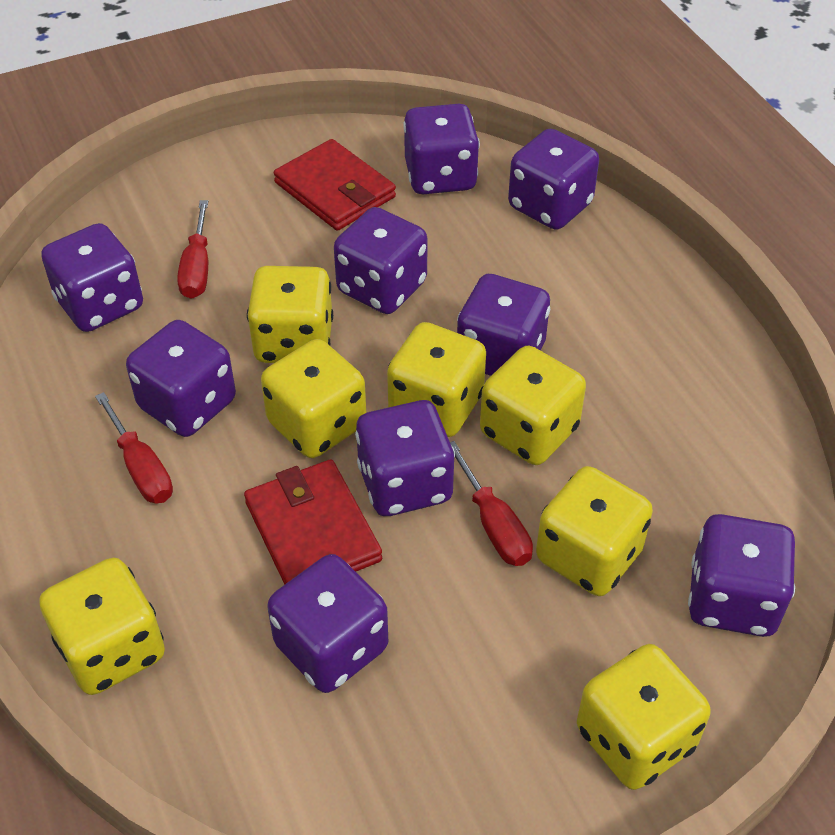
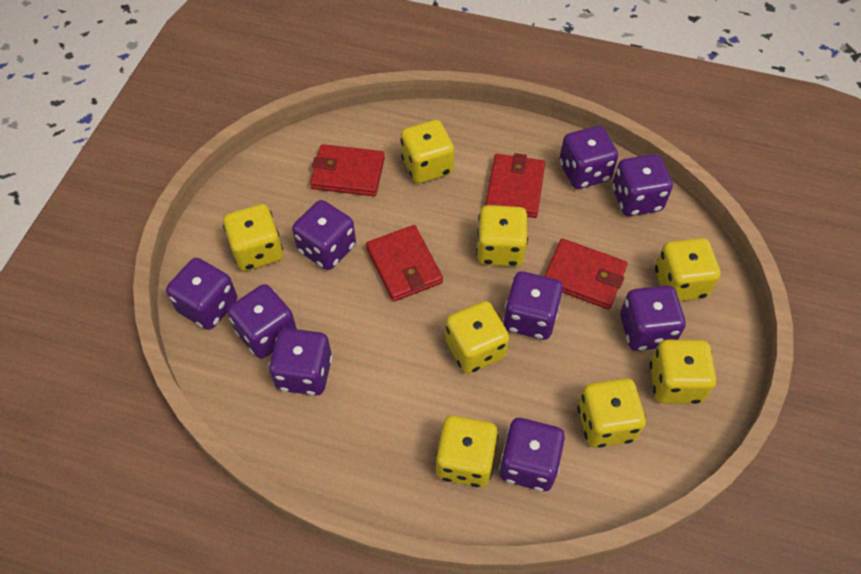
red screwdriver: [95,392,173,503] [177,200,208,299] [450,441,533,566] = 3 -> none = 0
red wallet: [244,459,382,585] [274,139,396,231] = 2 -> [310,144,385,196] [366,225,443,302] [485,153,545,218] [544,239,628,309] = 4
yellow dice: [39,558,165,695] [247,266,333,363] [261,339,366,458] [387,322,486,437] [480,346,586,465] [536,466,653,596] [577,644,711,790] = 7 -> [223,204,283,271] [400,120,454,183] [435,415,498,487] [445,301,509,374] [476,205,528,267] [577,378,646,448] [650,340,716,404] [655,238,720,301] = 8

